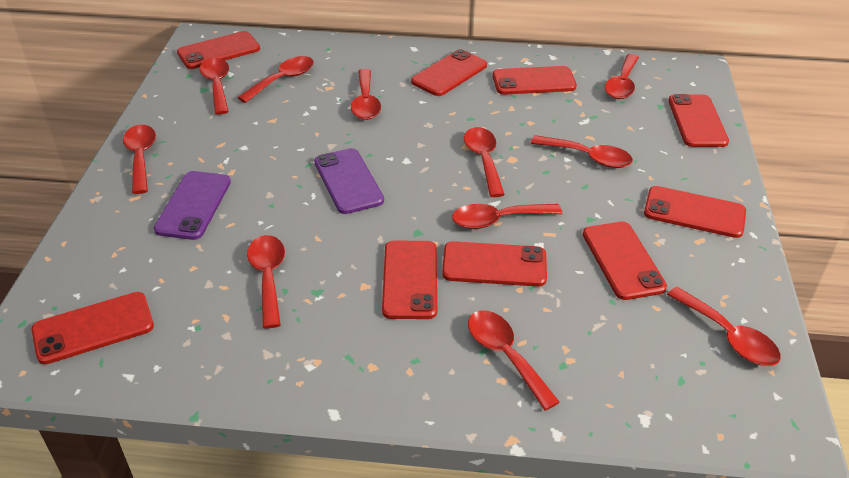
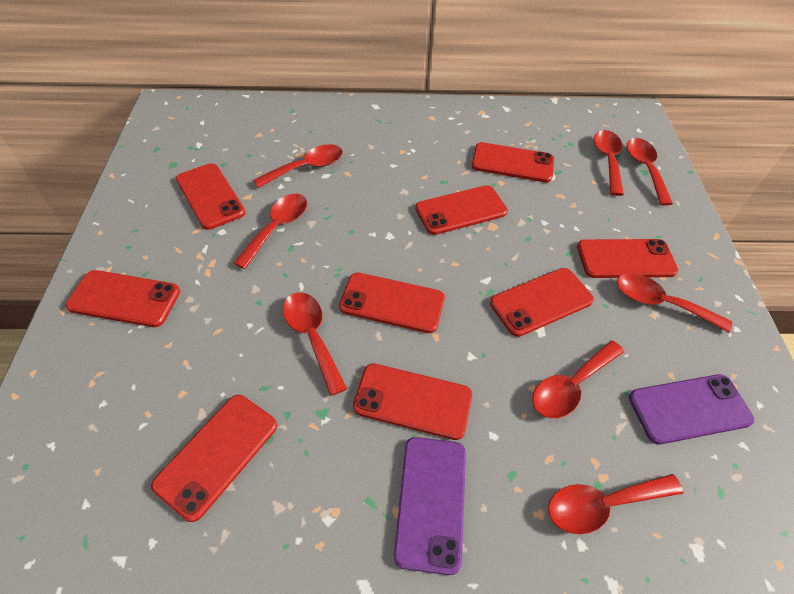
red spoon: [123,125,156,194] [200,58,229,115] [237,56,314,103] [247,235,285,328] [351,69,381,120] [452,204,562,229] [464,127,505,197] [468,310,560,411] [531,135,633,168] [605,54,639,99] [667,287,781,366] = 11 -> [233,194,307,269] [253,144,343,188] [283,292,347,396] [532,340,624,418] [548,474,683,534] [594,130,624,196] [617,273,732,333] [627,138,673,206] = 8

